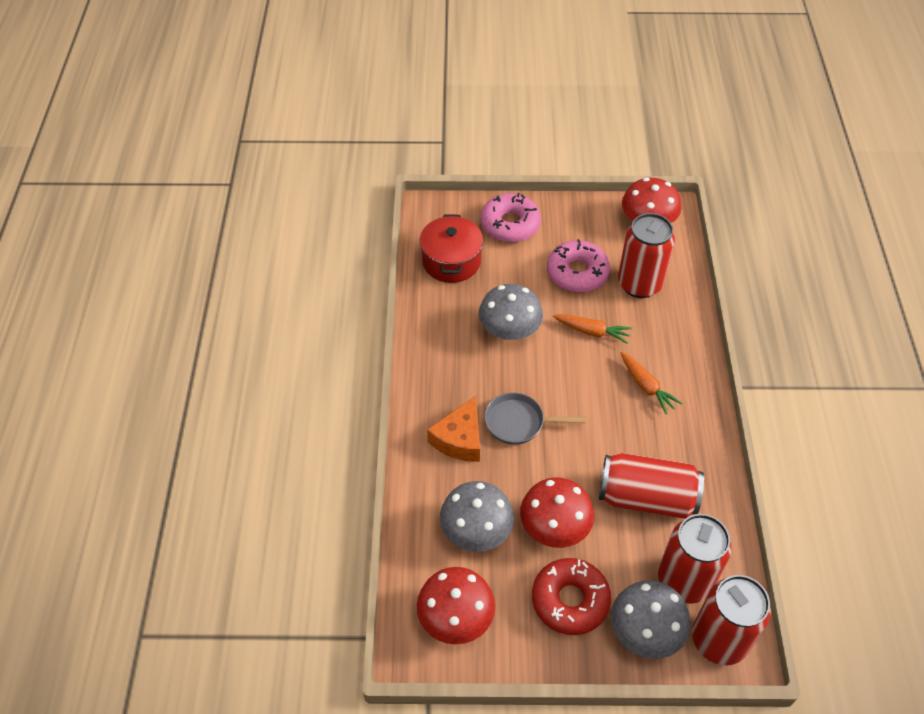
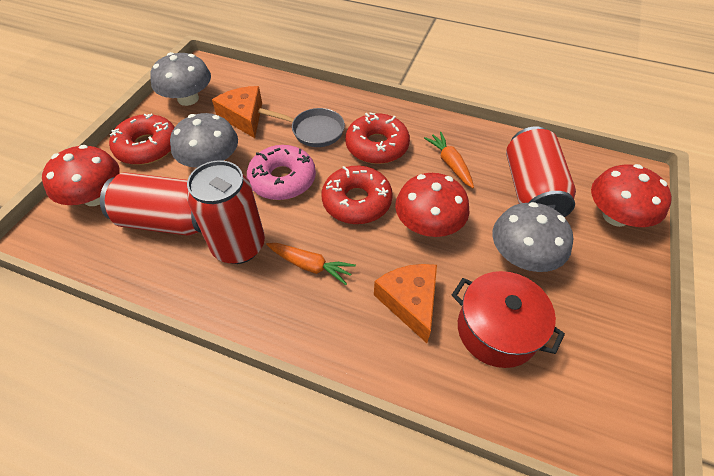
orange cheese: [427,396,480,462] = 1 -> [212,86,262,138] [374,264,437,343] = 2
pink donut: [480,193,541,242] [547,239,610,292] = 2 -> [247,145,316,200] = 1
red can: [599,453,704,519] [618,213,675,298] [658,514,731,604] [692,575,771,665] = 4 -> [100,172,201,235] [187,160,265,264] [506,126,576,217] = 3
red donut: [532,558,611,635] = 1 -> [109,114,175,165] [322,166,393,224] [345,113,410,164] = 3

